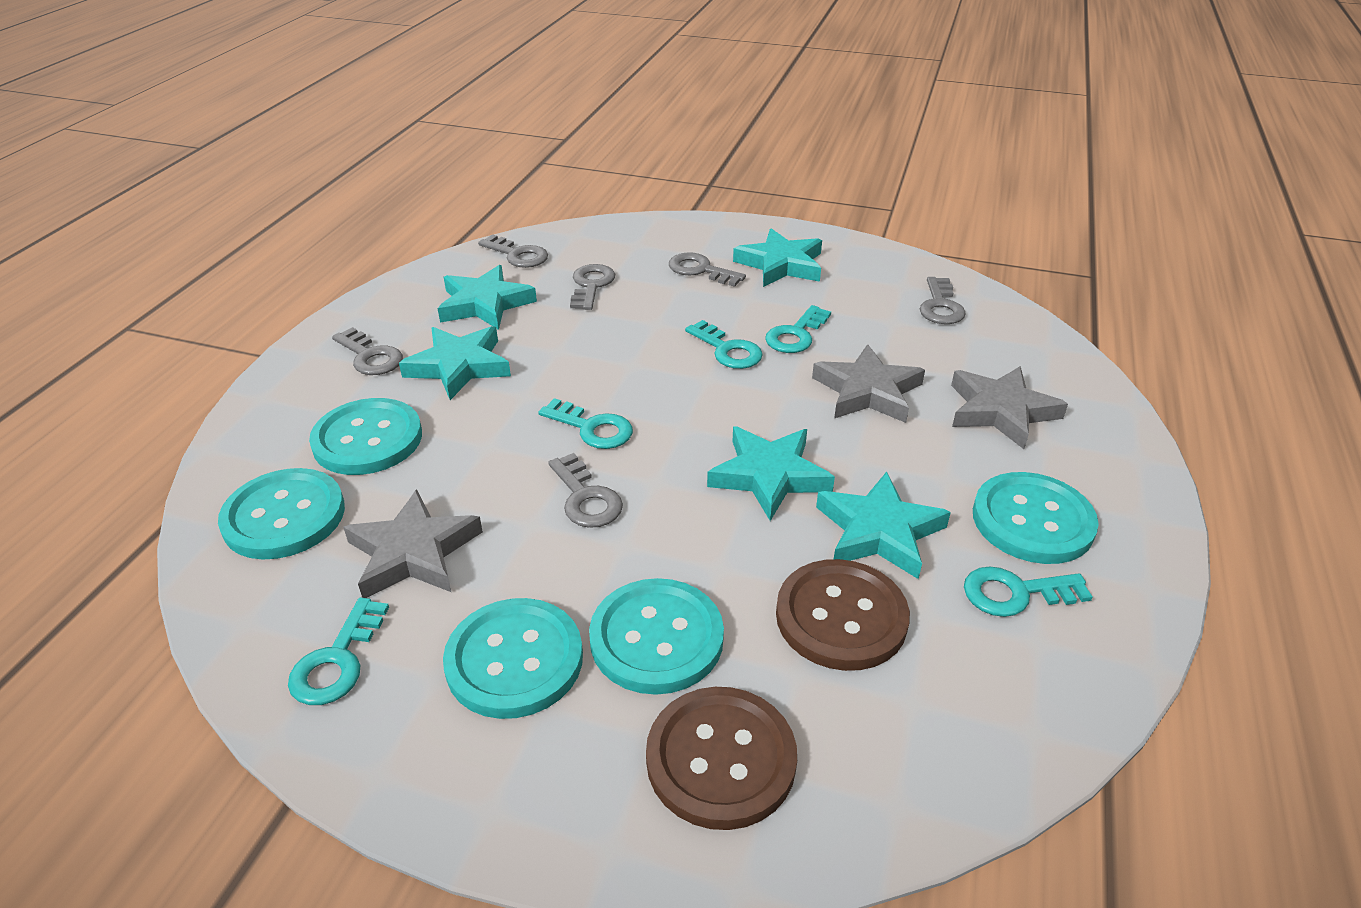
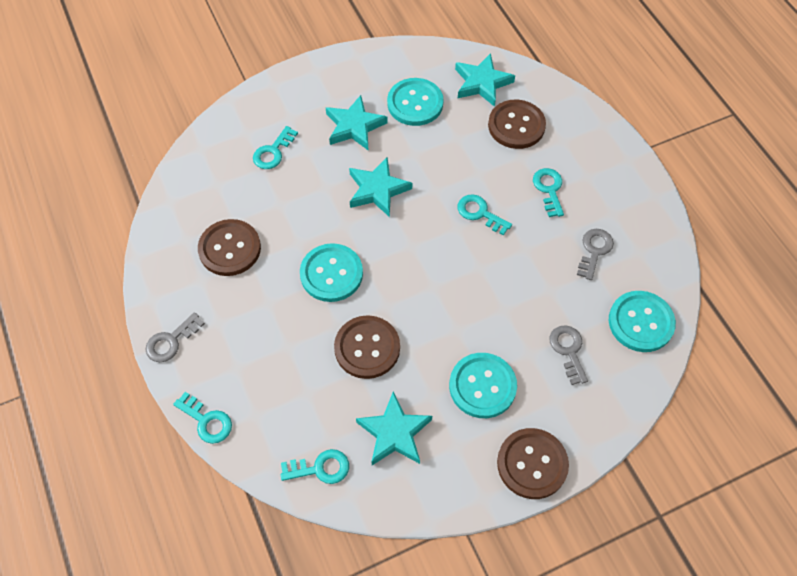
brown button: [646,687,797,830] [776,559,910,671] = 2 -> [198,219,261,276] [334,315,400,379] [488,100,546,149] [497,428,569,499] = 4
grey key: [332,327,403,375] [478,234,548,268] [548,453,623,528] [570,264,615,310] [669,252,746,287] [920,277,966,324] = 6 -> [146,312,205,362] [549,325,588,385] [577,229,614,280] = 3
grey star: [343,489,483,598] [812,344,925,423] [951,366,1068,449] = 3 -> none = 0
turquoise button: [218,468,345,559] [309,398,422,475] [443,598,583,719] [589,578,724,695] [973,472,1099,564] = 5 -> [300,243,363,302] [387,78,444,126] [449,353,517,418] [609,291,676,352] = 4
turquoise star: [399,326,511,400] [438,265,537,330] [707,426,835,521] [733,228,822,287] [816,471,951,579] = 5 -> [326,95,387,151] [349,158,412,217] [356,391,432,465] [455,53,515,107] = 4

